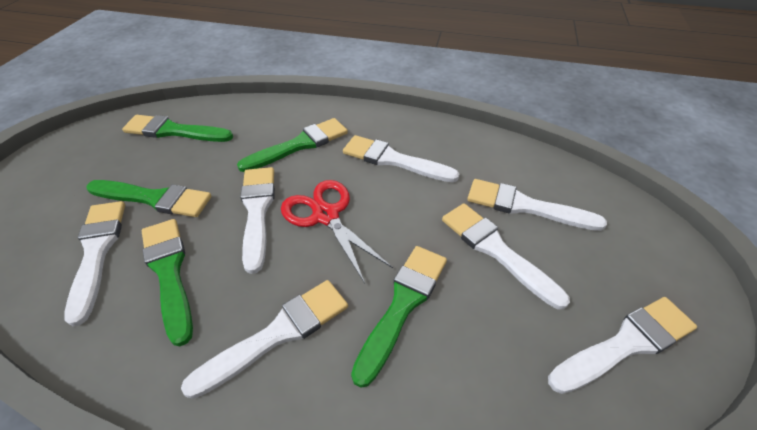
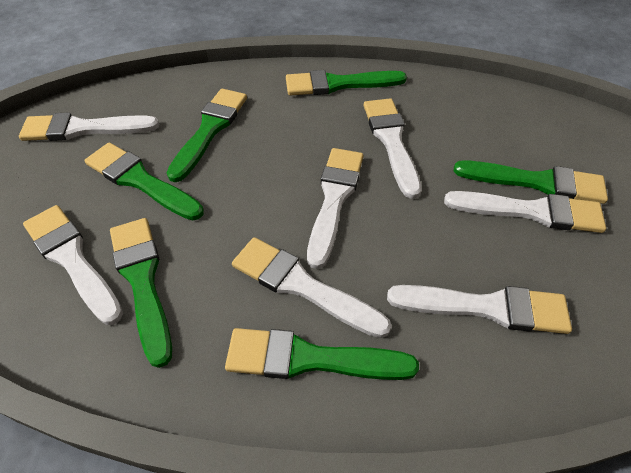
green brush: [87,180,212,217] [122,115,233,142] [142,219,193,346] [237,118,348,172] [351,246,447,388] = 5 -> [84,142,204,220] [110,218,172,368] [167,89,247,182] [225,328,419,380] [286,70,407,96] [454,160,608,204] = 6
red scissors: [281,180,393,283] = 1 -> none = 0

